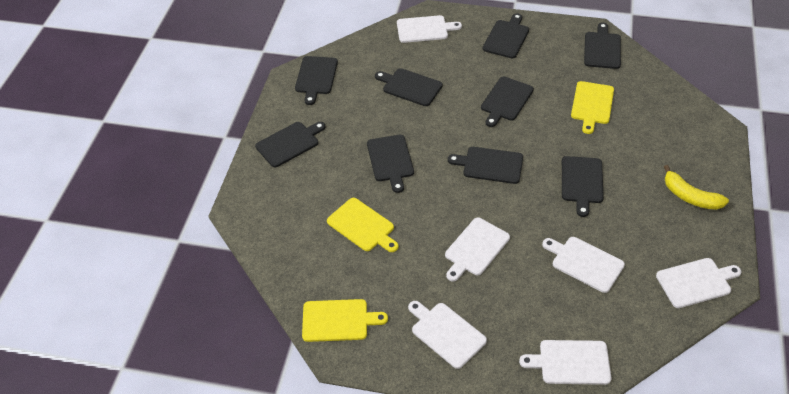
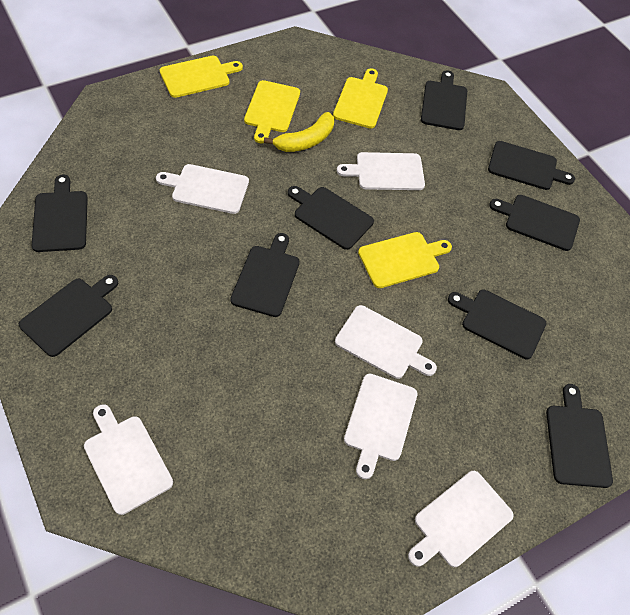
yellow cutting board: [302,299,388,342] [327,198,398,252] [571,81,614,134] = 3 -> [160,56,243,98] [244,80,300,143] [333,68,388,128] [358,232,452,288] = 4

